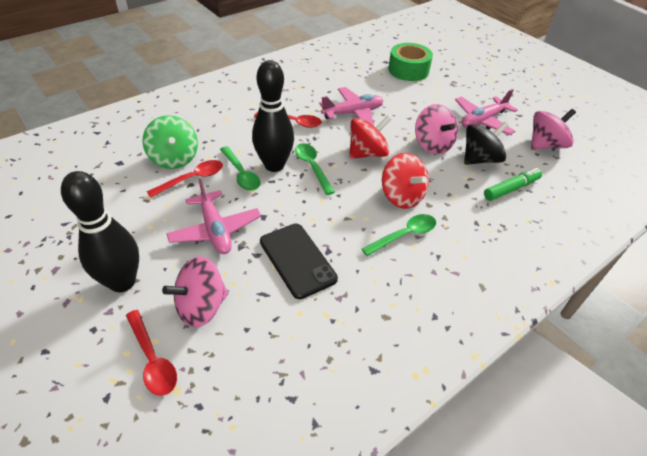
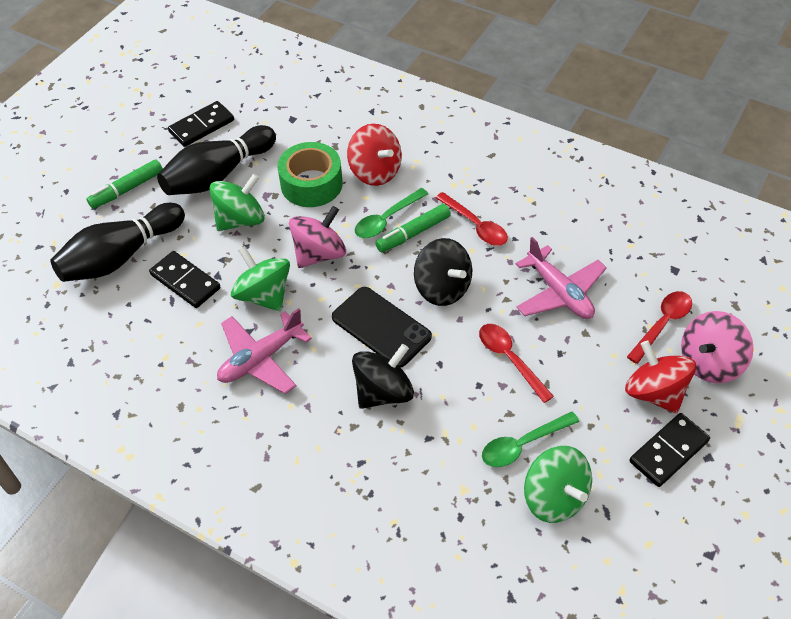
black domino: none = 0 -> [149,251,220,308] [168,101,234,147] [629,413,710,487] = 3
black spinning top: [464,122,509,165] = 1 -> [352,344,414,409] [414,238,472,306] = 2
green marker: [484,168,542,201] = 1 -> [87,159,163,209] [375,204,451,253] = 2
green spinning top: [142,115,198,169] = 1 -> [209,174,265,231] [231,246,290,311] [524,446,592,523] = 3
green spoon: [220,146,261,191] [295,143,335,195] [362,214,436,256] = 3 -> [355,188,428,238] [482,412,579,467] = 2
pink plane: [166,178,261,254] [319,87,384,126] [455,89,518,135] = 3 -> [217,308,312,394] [516,237,607,319] = 2
pink spinning top: [162,257,228,327] [415,104,458,154] [531,109,576,150] = 3 -> [289,206,346,268] [681,311,754,383] = 2

